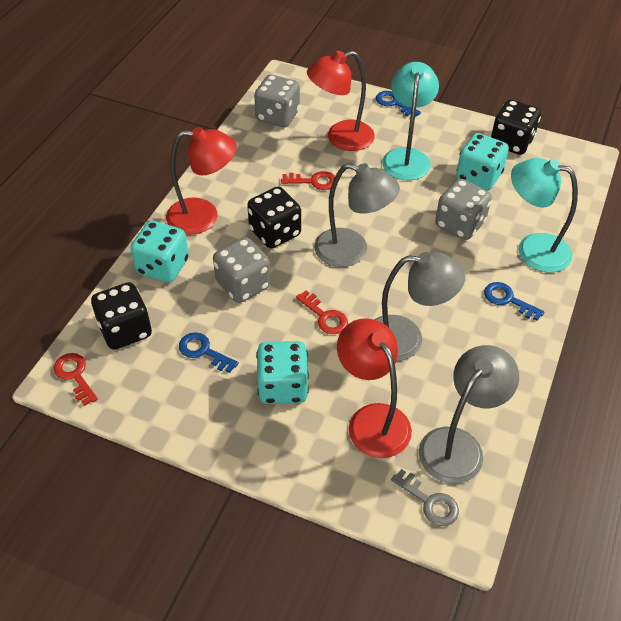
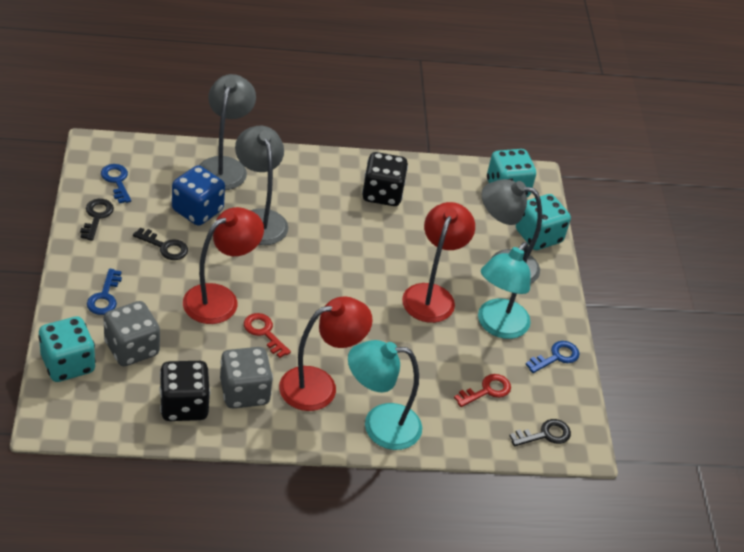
black dice: [91,282,152,350] [247,187,301,249] [491,100,541,155] = 3 -> [159,361,210,421] [362,152,408,206] = 2
black key: none = 0 -> [80,199,114,241] [133,228,188,260] [509,419,571,446] = 3
blue dice: none = 0 -> [172,166,225,226] = 1
grey dice: [213,237,271,303] [254,75,300,127] [435,179,492,240] = 3 -> [104,301,160,366] [220,347,273,408] = 2
grey key: [391,469,459,526] = 1 -> none = 0
red key: [54,353,98,406] [281,171,335,190] [296,290,348,334] = 3 -> [244,313,291,358] [454,374,511,407] = 2

